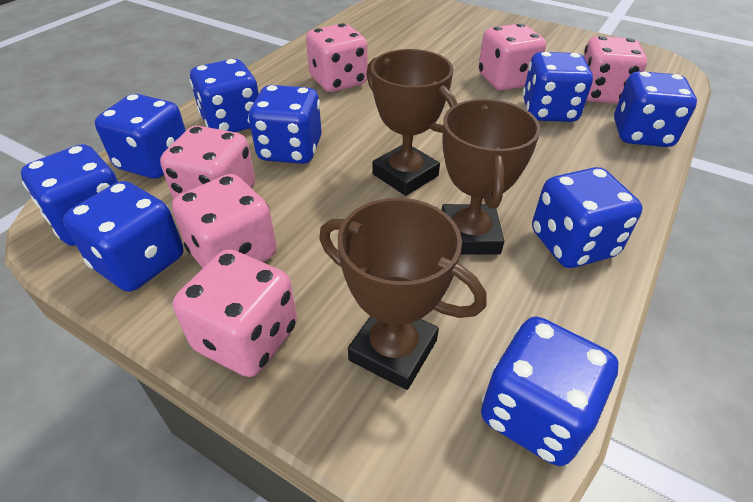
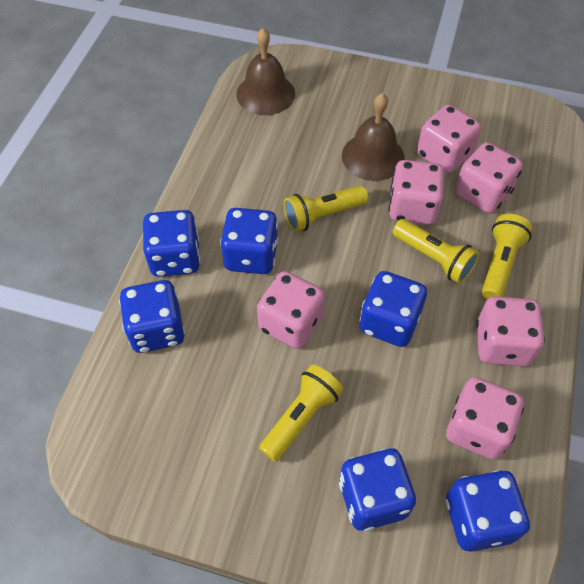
blue dice: [21,144,118,246] [63,181,183,292] [95,94,186,179] [189,59,259,132] [248,85,322,164] [481,317,618,466] [523,52,593,122] [532,167,642,268] [614,71,697,147] = 9 -> [119,280,185,353] [143,210,201,277] [220,208,278,274] [339,449,416,531] [359,271,427,347] [446,470,530,552] = 6
brown bell: none = 0 -> [236,28,295,115] [342,93,405,181] = 2
brown trophy: [319,198,486,390] [366,49,457,196] [442,99,541,255] = 3 -> none = 0
yellow flashlight: none = 0 -> [259,365,344,462] [284,185,368,232] [392,219,479,284] [482,214,532,299] = 4

